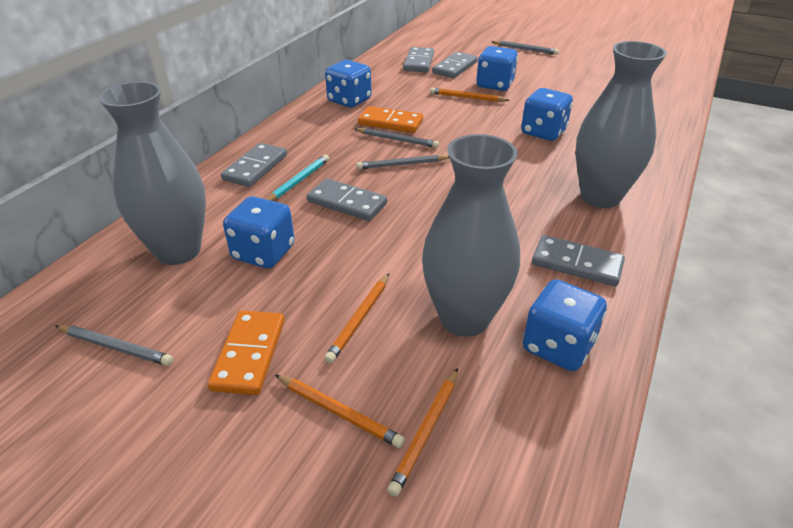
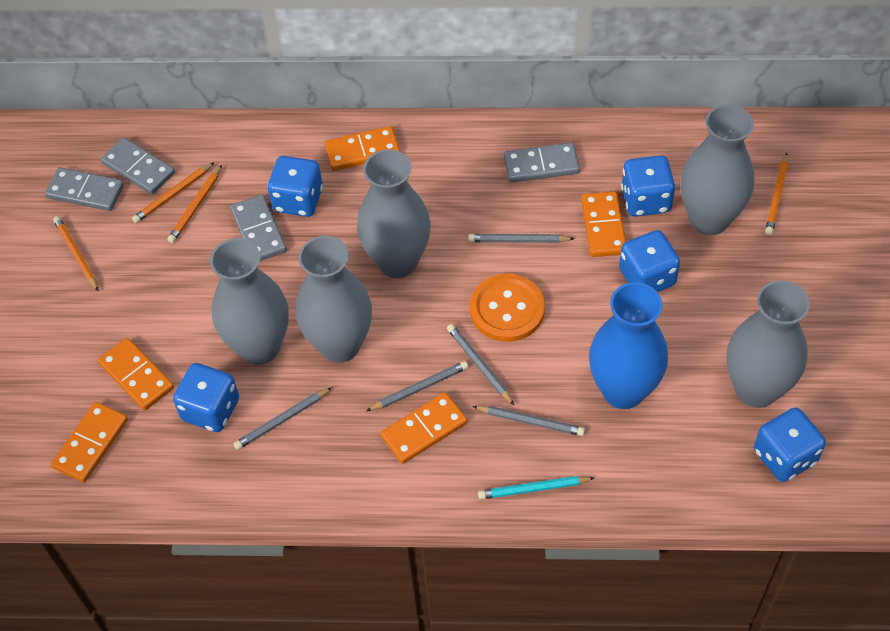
blue vase: none = 0 -> [589,282,668,409] = 1
grey domino: [221,143,287,187] [307,178,387,221] [403,47,434,72] [432,52,478,78] [532,235,625,286] = 5 -> [45,167,124,211] [101,138,175,194] [230,195,287,261] [504,143,580,183] = 4
grey pencil: [55,325,173,366] [354,128,439,148] [356,155,449,170] [492,41,559,55] = 4 -> [234,387,332,450] [367,361,468,411] [447,324,514,405] [468,234,575,243] [472,406,585,436] = 5
grey vase: [98,81,206,265] [422,134,520,337] [576,41,667,208] = 3 -> [210,238,289,365] [296,236,372,363] [357,149,431,278] [680,104,754,235] [726,280,810,408] = 5
orange button: none = 0 -> [470,274,545,342] = 1
orange domino: [208,310,285,395] [358,106,423,133] = 2 -> [51,402,128,483] [98,338,174,411] [324,126,400,171] [381,392,467,464] [581,191,626,257] = 5

